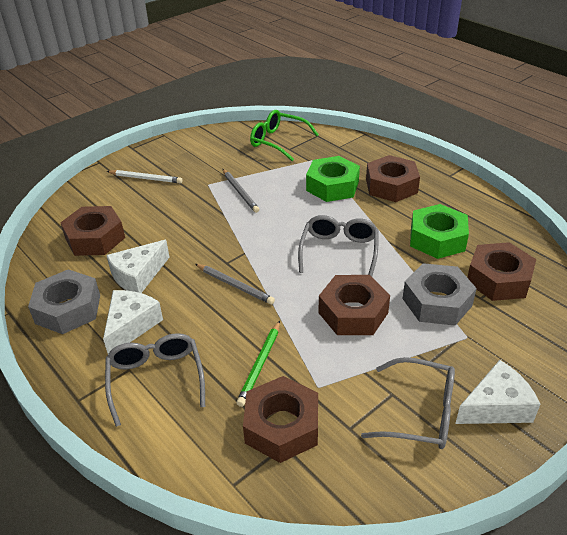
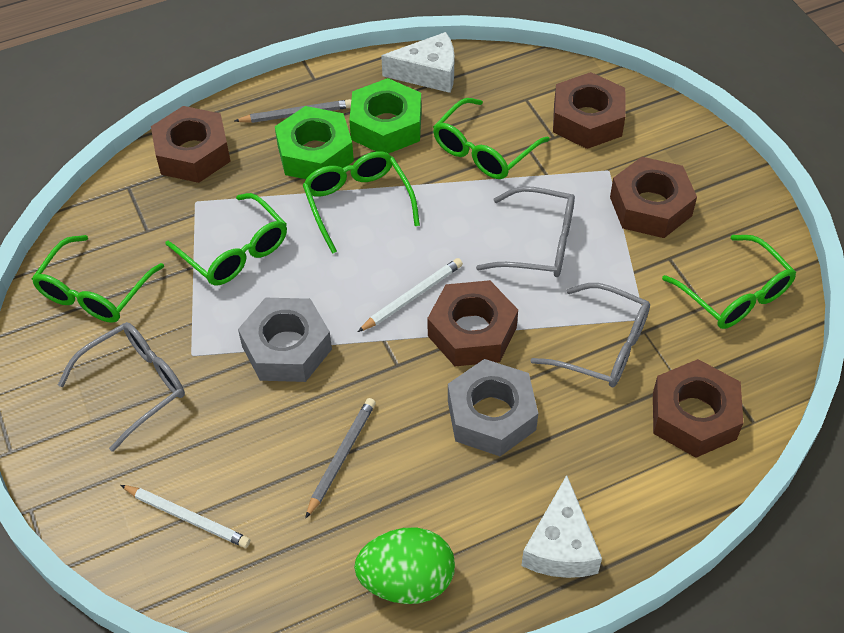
green egg: none = 0 -> [354,527,455,604] = 1
green glasses: [250,110,319,161] = 1 -> [32,235,164,323] [165,193,287,285] [303,151,420,254] [433,98,550,179] [662,235,796,329] = 5
green pencil: [236,321,280,407] = 1 -> none = 0
white cheese: [103,290,163,354] [106,240,170,293] [455,360,540,424] = 3 -> [381,32,454,93] [521,475,602,578] = 2
white pencil: [106,170,182,184] = 1 -> [120,485,250,548] [358,258,463,332] = 2

